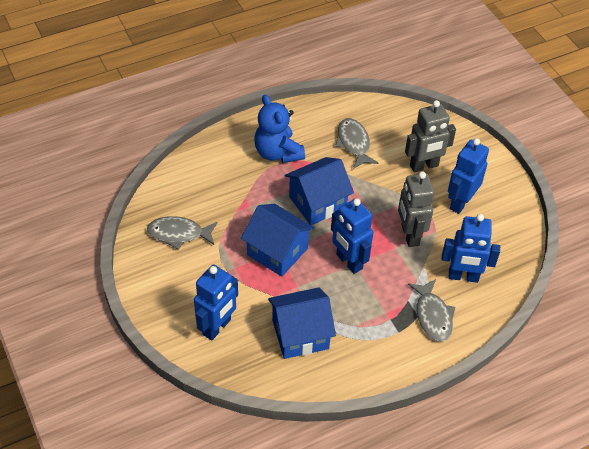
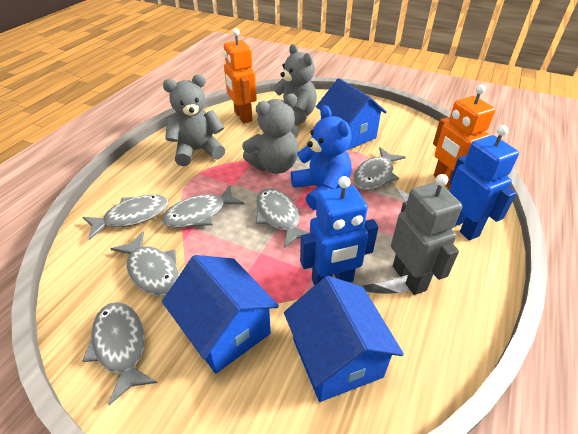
blue robot: [194,265,238,341] [331,198,373,274] [442,214,500,283] [448,138,489,214] = 4 -> [300,176,378,286] [449,125,519,240] = 2
grey fish: [147,216,218,250] [335,118,378,169] [408,279,455,342] = 3 -> [83,195,168,240] [83,302,158,405] [111,231,180,296] [162,185,244,228] [256,188,309,248] [353,147,405,190] = 6
grey robot: [398,171,434,247] [405,100,456,173] = 2 -> [391,174,462,295] = 1
grey teddy bear: none = 0 -> [163,74,225,166] [242,94,299,174] [273,44,317,126] = 3
orange robot: none = 0 -> [224,28,257,123] [433,85,496,189] = 2

